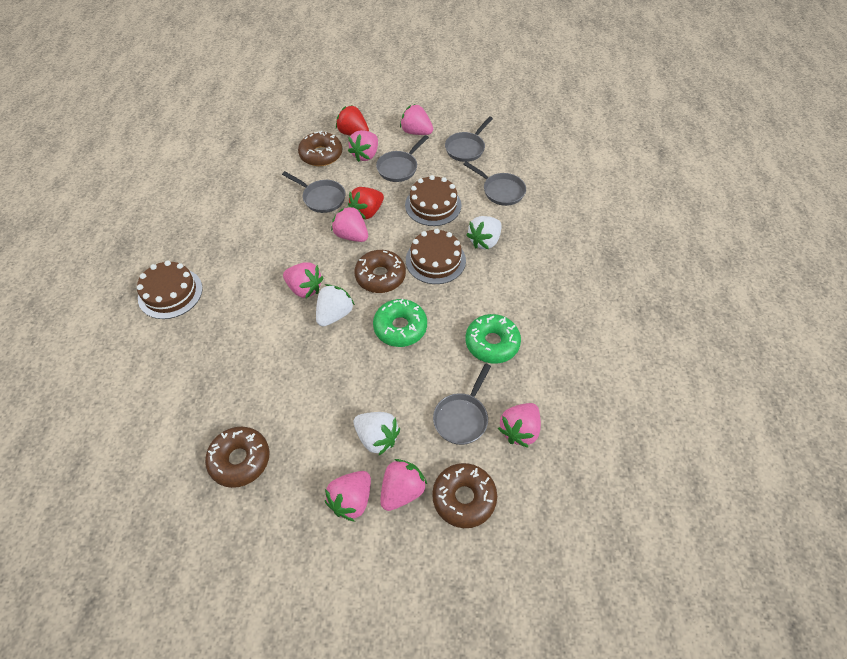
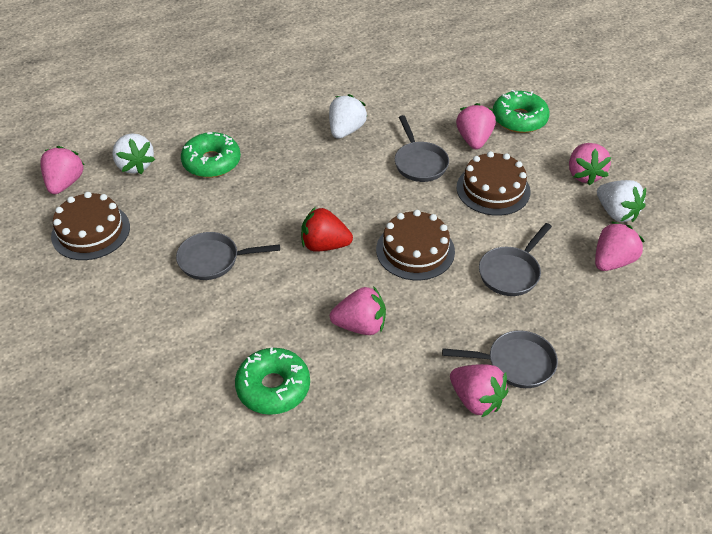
brown donut: [205,427,270,488] [298,131,342,166] [355,250,406,293] [432,463,497,528] = 4 -> none = 0
green donut: [373,299,427,347] [466,314,521,364] = 2 -> [181,132,241,178] [235,347,310,415] [493,90,549,133] = 3
grey pan: [282,171,345,213] [376,135,429,182] [433,364,491,445] [445,116,493,162] [463,161,526,206] = 5 -> [176,232,280,280] [395,115,449,182] [442,330,558,388] [479,223,552,296] = 4
pink strawberry: [283,262,324,298] [325,471,371,522] [331,206,368,242] [348,130,378,162] [380,459,427,511] [400,104,433,135] [498,403,541,448] = 7 -> [40,146,84,194] [330,286,386,335] [450,364,508,418] [456,103,496,149] [569,143,611,186] [595,221,644,271] = 6
red strawberry: [336,105,369,136] [348,187,384,219] = 2 -> [301,207,353,252] = 1

